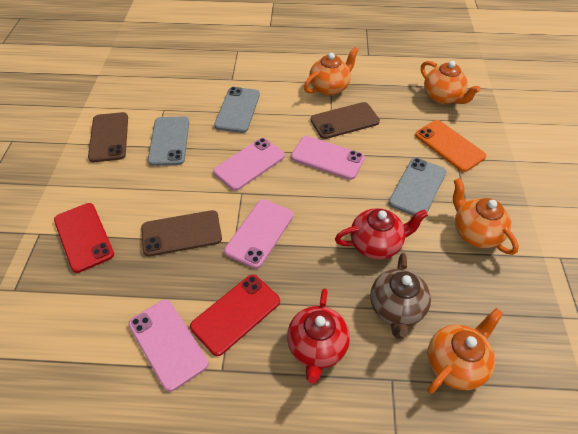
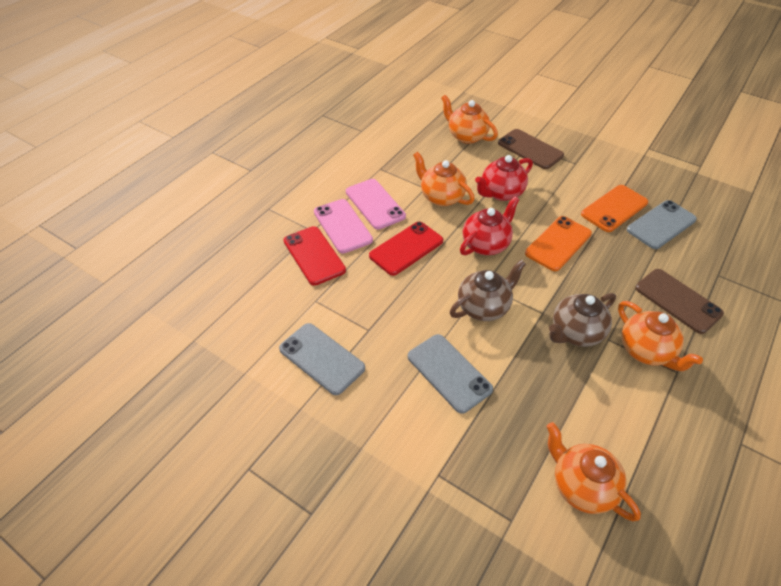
brown phone: [88,112,128,162] [141,210,222,256] [311,102,380,139] = 3 -> [498,129,564,169] [635,269,724,334] = 2
brown teapot: [370,253,431,339] = 1 -> [450,260,526,321] [549,293,616,347] = 2
orange phone: [415,120,486,172] = 1 -> [525,216,592,271] [581,185,648,232] = 2
pink phone: [128,300,209,392] [213,138,285,191] [224,199,293,269] [291,136,365,180] = 4 -> [314,199,373,254] [346,179,406,230] = 2

